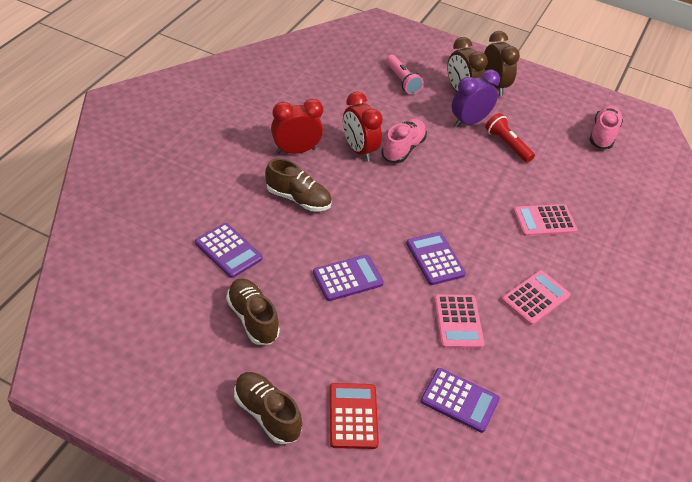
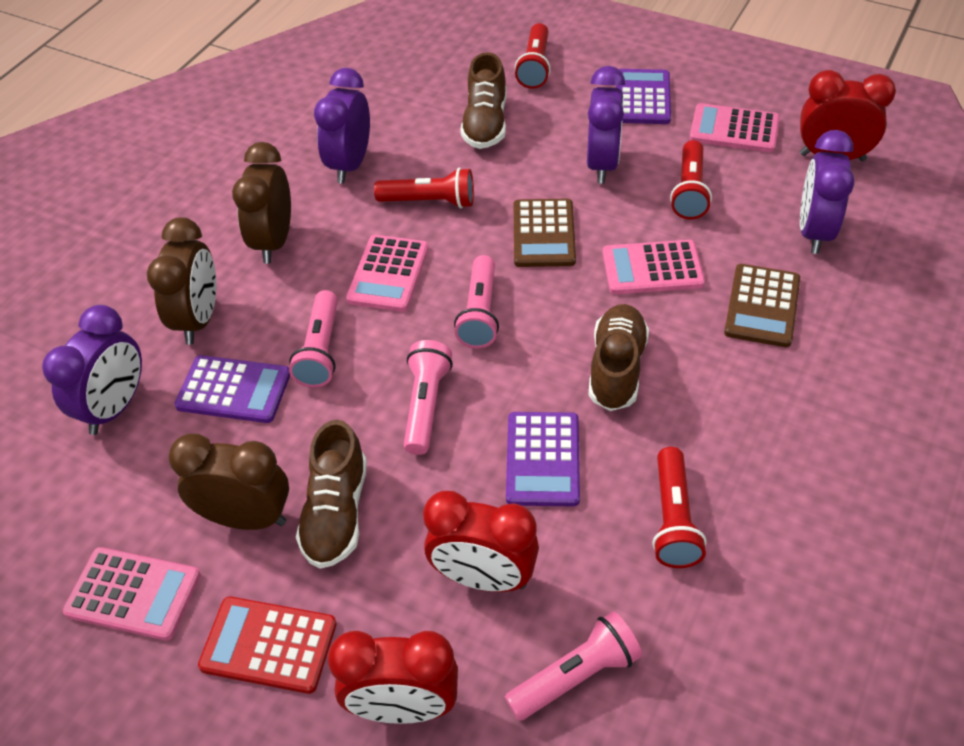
brown calculator: none = 0 -> [514,199,576,267] [724,264,800,347] = 2
brown clock: [447,37,488,92] [484,31,520,96] = 2 -> [147,217,216,345] [168,434,289,530] [232,142,291,264] = 3
pink calculator: [434,294,484,349] [502,270,570,325] [513,204,577,236] = 3 -> [63,547,200,641] [346,235,429,312] [602,240,705,294] [689,103,780,152] = 4
pink flashlight: [386,55,424,95] = 1 -> [289,290,338,388] [404,340,453,455] [454,255,499,348] [504,611,642,721] = 4
pink shoe: [381,119,427,163] [589,105,623,149] = 2 -> none = 0
purple calculator: [195,223,262,278] [313,255,384,301] [406,232,466,285] [421,368,500,433] = 4 -> [174,355,290,423] [506,412,580,507] [616,69,671,124] = 3
purple clock: [452,70,500,128] = 1 -> [42,305,142,435] [314,68,370,184] [587,66,625,184] [800,130,854,254] = 4
red clock: [271,99,323,154] [343,92,383,162] = 2 -> [328,631,458,724] [423,491,539,592] [800,70,896,161] = 3
red flashlight: [485,113,535,163] = 1 -> [374,168,474,208] [515,23,551,89] [652,447,706,568] [670,140,712,219] = 4

